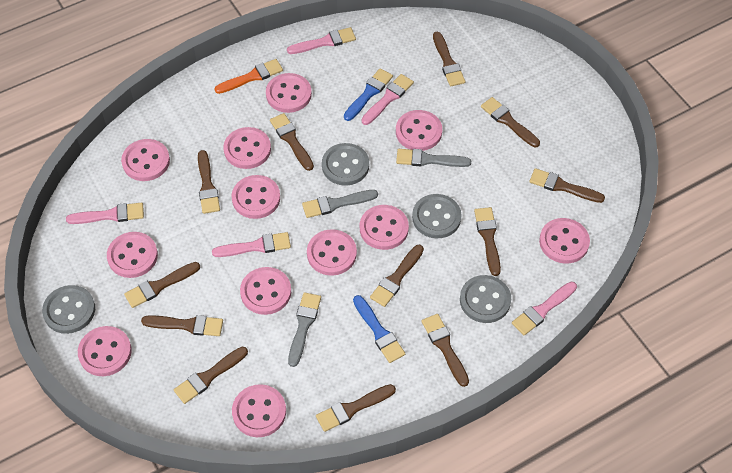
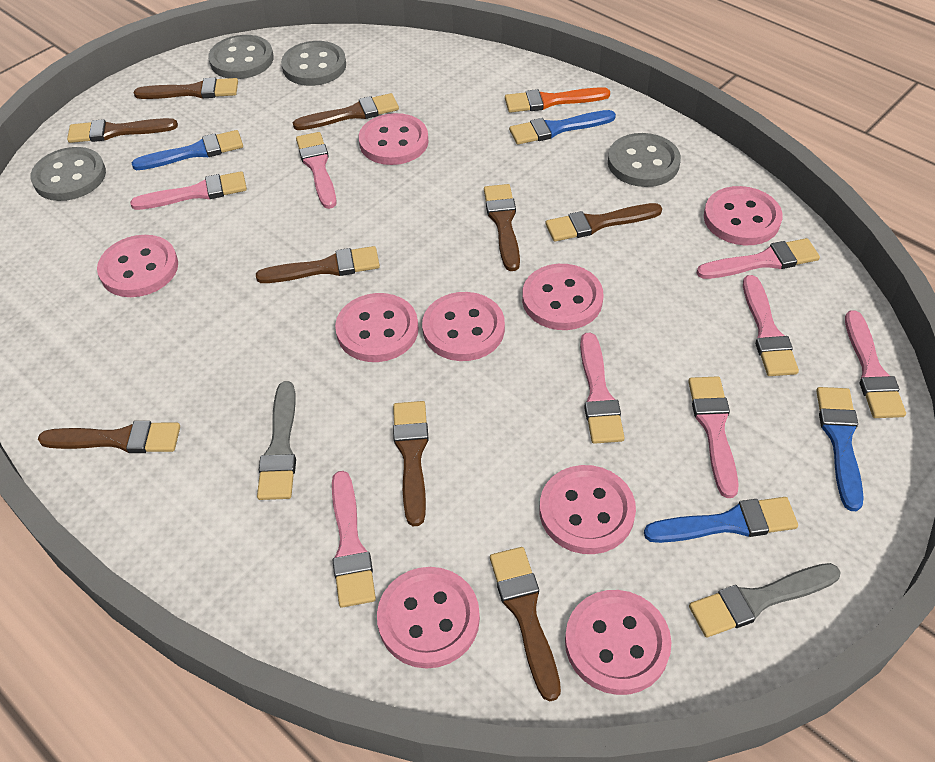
blue brush: [344,68,393,121] [353,295,405,363] = 2 -> [132,130,243,170] [509,110,616,144] [644,497,798,543] [816,387,864,511] = 4
brown brush: [124,262,200,308] [141,315,223,336] [174,347,248,404] [198,150,220,214] [270,113,314,171] [316,384,396,432] [370,245,424,307] [422,314,469,387] [433,32,465,87] [474,207,501,276] [481,97,540,147] [529,168,605,203] = 12 -> [38,421,180,453] [67,118,178,143] [134,78,238,99] [256,246,380,283] [293,93,399,130] [393,401,429,526] [484,184,520,271] [490,547,561,701] [546,203,662,242] = 9
grey brush: [288,292,321,367] [302,190,378,218] [396,149,471,167] = 3 -> [257,381,296,500] [689,563,841,638] = 2
pink brush: [66,203,144,224] [212,232,291,257] [287,27,356,54] [361,74,414,125] [512,282,577,336] = 5 -> [130,171,247,210] [296,132,337,209] [332,471,376,608] [580,332,625,444] [688,376,739,498] [697,238,820,279] [743,275,799,376] [845,310,906,418] = 8
pink button: [78,326,132,376] [107,232,158,278] [121,139,170,181] [223,127,271,169] [232,175,280,219] [232,384,286,437] [240,267,291,315] [266,73,312,113] [307,229,357,276] [360,205,409,250] [396,110,442,151] [539,218,590,264] = 12 -> [97,235,178,297] [335,293,418,362] [359,113,429,165] [377,567,480,669] [422,292,505,361] [522,264,604,330] [540,465,636,554] [565,590,671,695] [704,186,783,245] = 9

